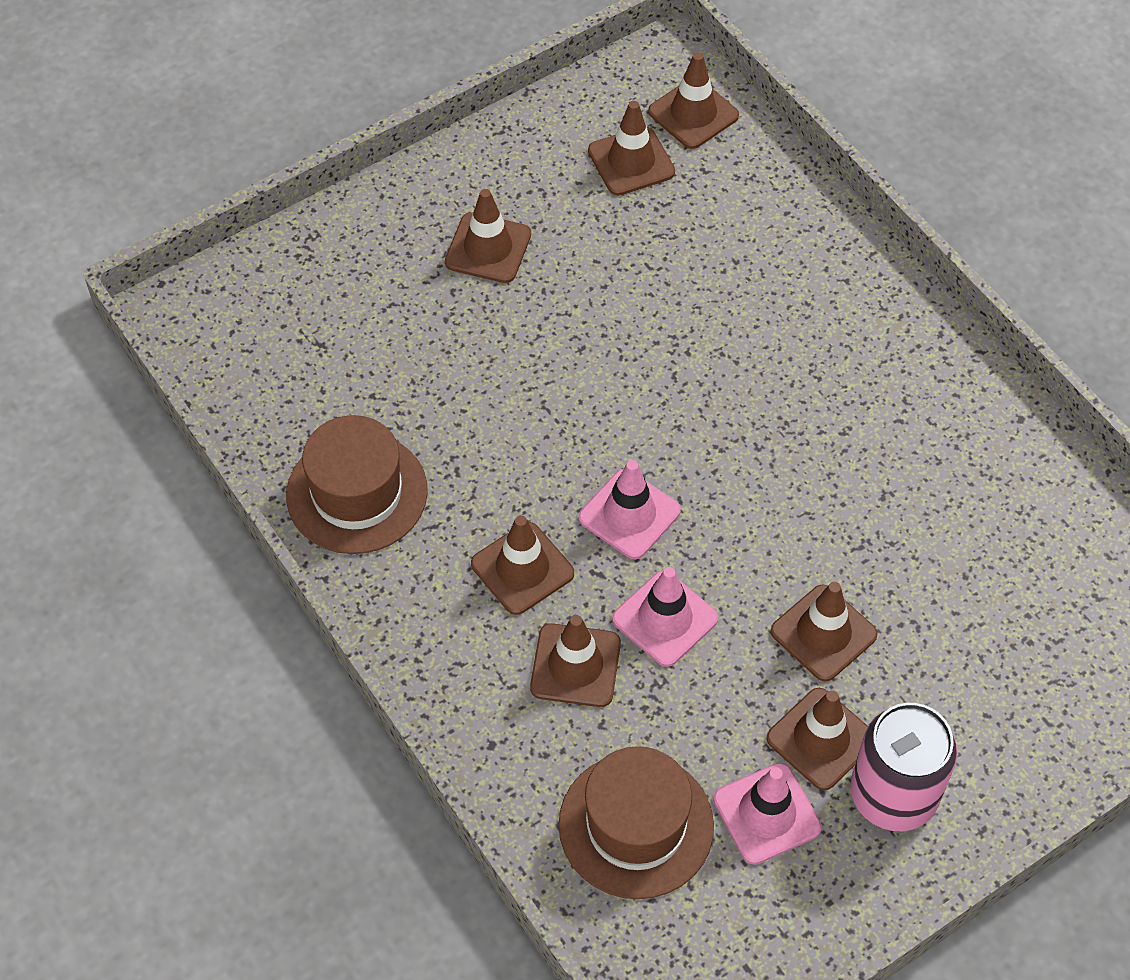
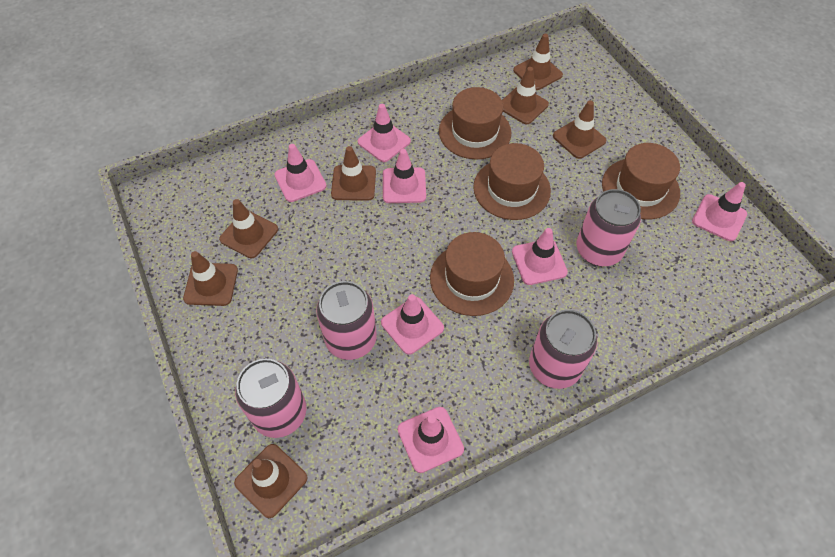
brown hat: [286,415,428,554] [559,746,714,899] = 2 -> [430,232,514,316] [439,87,512,160] [473,143,551,220] [602,143,680,219] = 4
pink can: [850,703,957,831] = 1 -> [235,358,306,438] [316,281,377,360] [529,310,597,389] [576,189,641,266] = 4
pink traffic cone: [579,460,681,559] [612,567,718,667] [713,763,822,864] = 3 -> [274,144,327,202] [358,104,411,162] [381,294,444,355] [383,149,426,203] [398,407,464,473] [512,228,568,285] [692,182,747,241] = 7

